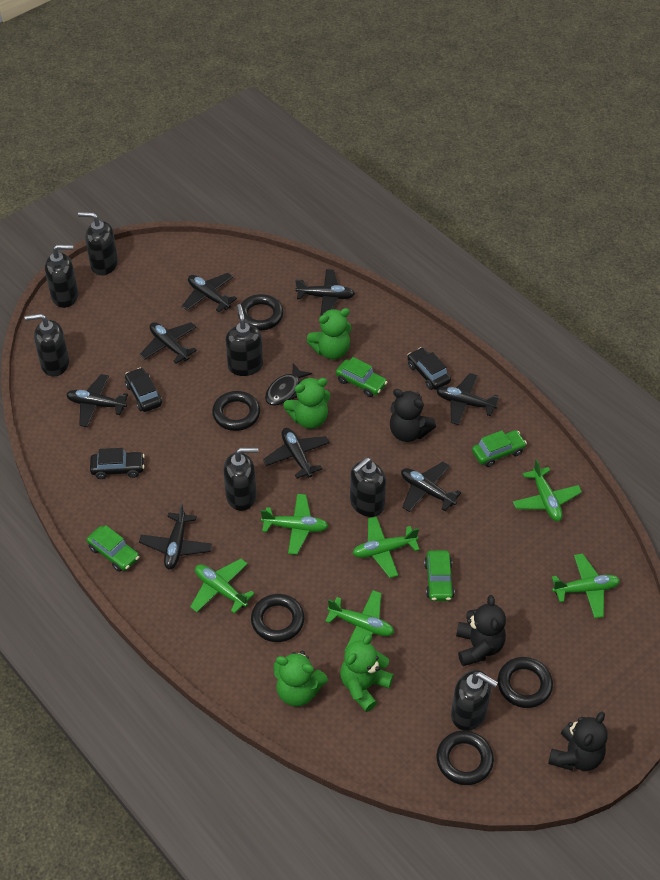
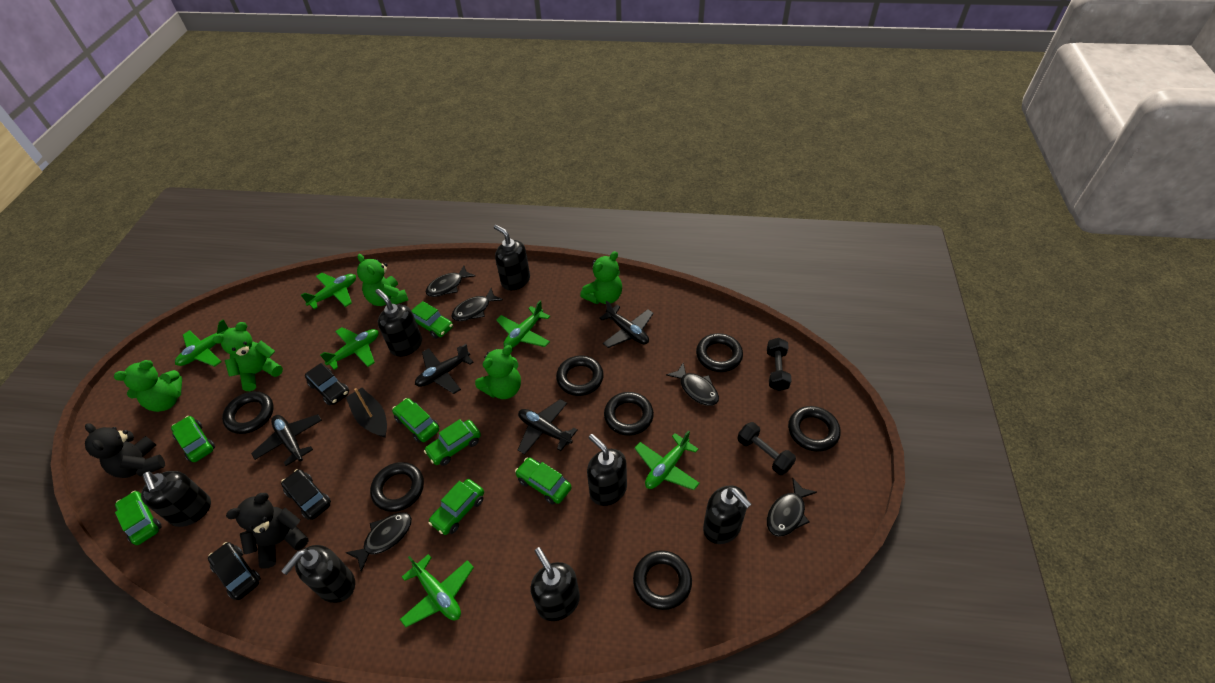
black boat: none = 0 -> [346,388,387,438] = 1
black dumbbell: none = 0 -> [737,422,796,475] [767,338,792,391] = 2
black fish: [265,363,312,406] = 1 -> [345,512,412,572] [426,265,476,297] [451,288,503,321] [666,363,719,406] [767,477,817,537] = 5
black plane: [66,374,128,427] [139,322,197,364] [139,503,212,569] [182,273,237,312] [263,428,330,479] [295,269,355,316] [401,462,462,512] [436,373,499,425] = 8 -> [251,414,322,466] [415,344,474,394] [518,399,578,455] [599,301,654,348] = 4
black ring: [212,391,260,431] [238,294,283,330] [251,594,305,642] [436,731,494,785] [498,657,553,708] = 5 -> [222,391,274,434] [370,462,424,512] [556,356,604,396] [604,392,654,436] [633,550,692,610] [696,333,743,372] [788,406,841,452] = 7
black teddy bear: [390,389,436,442] [456,595,506,666] [548,712,608,771] = 3 -> [85,423,165,478] [226,493,308,569] = 2
green car: [87,525,139,572] [336,357,387,397] [424,550,455,601] [472,430,527,467] = 4 -> [115,491,162,545] [171,416,215,462] [392,398,439,443] [411,301,453,339] [424,419,481,466] [428,479,484,535] [515,457,572,505] = 7
green teddy bear: [273,651,328,707] [283,377,331,429] [307,308,351,359] [340,634,394,712] = 4 -> [114,360,182,412] [213,322,283,391] [357,254,408,306] [475,345,521,399] [580,251,622,304] = 5

